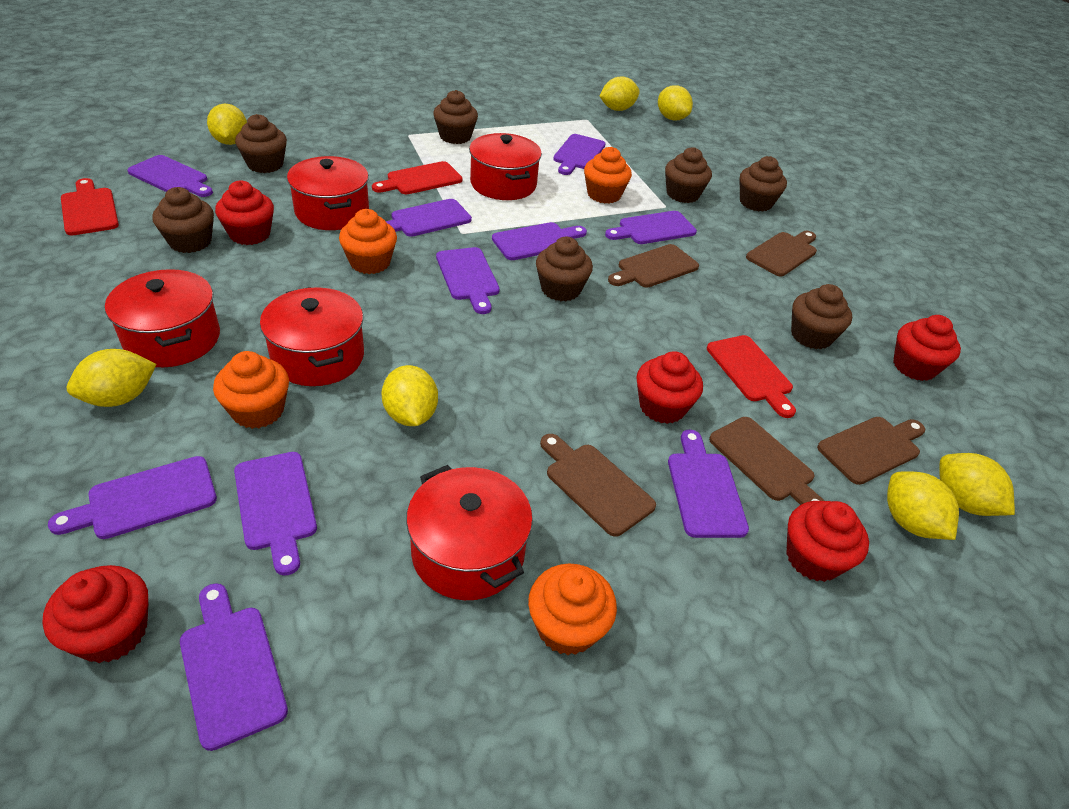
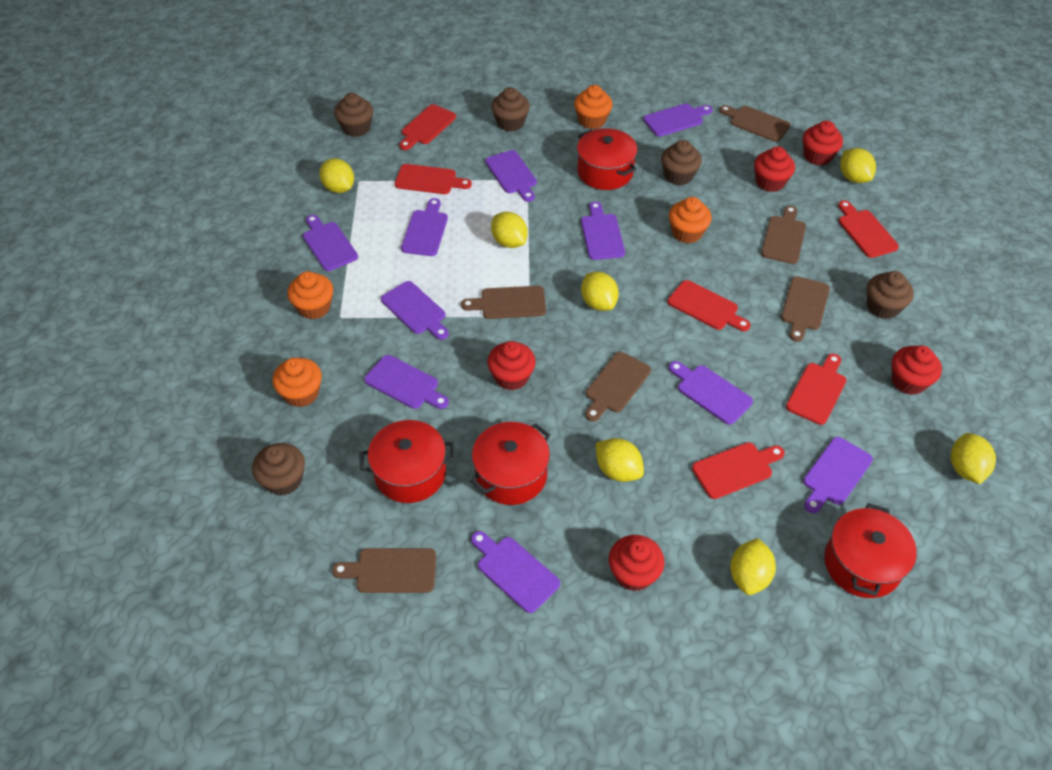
brown cupcake: [152,187,214,253] [235,114,287,173] [433,90,478,144] [536,237,593,301] [665,147,712,203] [740,156,787,212] [791,284,852,349] = 7 -> [252,443,305,496] [334,93,373,137] [491,87,530,132] [661,140,702,185] [867,271,914,319] = 5
brown cutting board: [540,434,656,537] [608,244,699,288] [709,417,824,505] [746,231,817,277] [817,417,925,485] = 5 -> [332,548,436,593] [461,286,546,319] [585,352,651,422] [719,105,791,142] [761,206,806,264] [781,276,830,342] = 6
red cutting board: [61,178,119,236] [372,161,463,194] [707,335,796,418] = 3 -> [395,164,472,194] [400,104,456,150] [668,280,751,331] [692,442,785,499] [786,354,847,425] [838,200,899,258] = 6
red pot: [105,269,220,367] [260,287,364,386] [287,156,369,230] [406,465,533,600] [469,133,542,200] = 5 -> [359,420,455,503] [470,422,550,505] [577,128,637,190] [824,503,917,598] = 4

